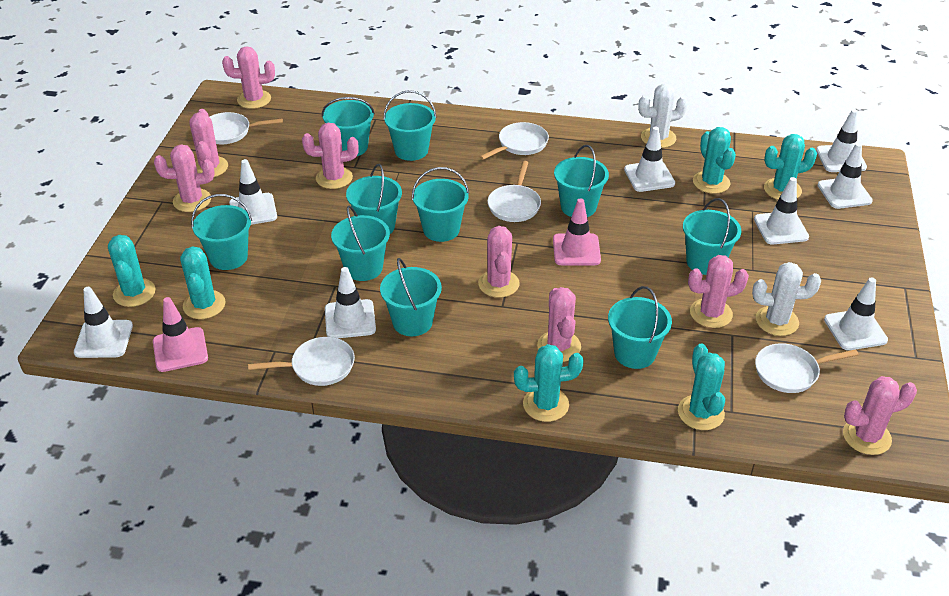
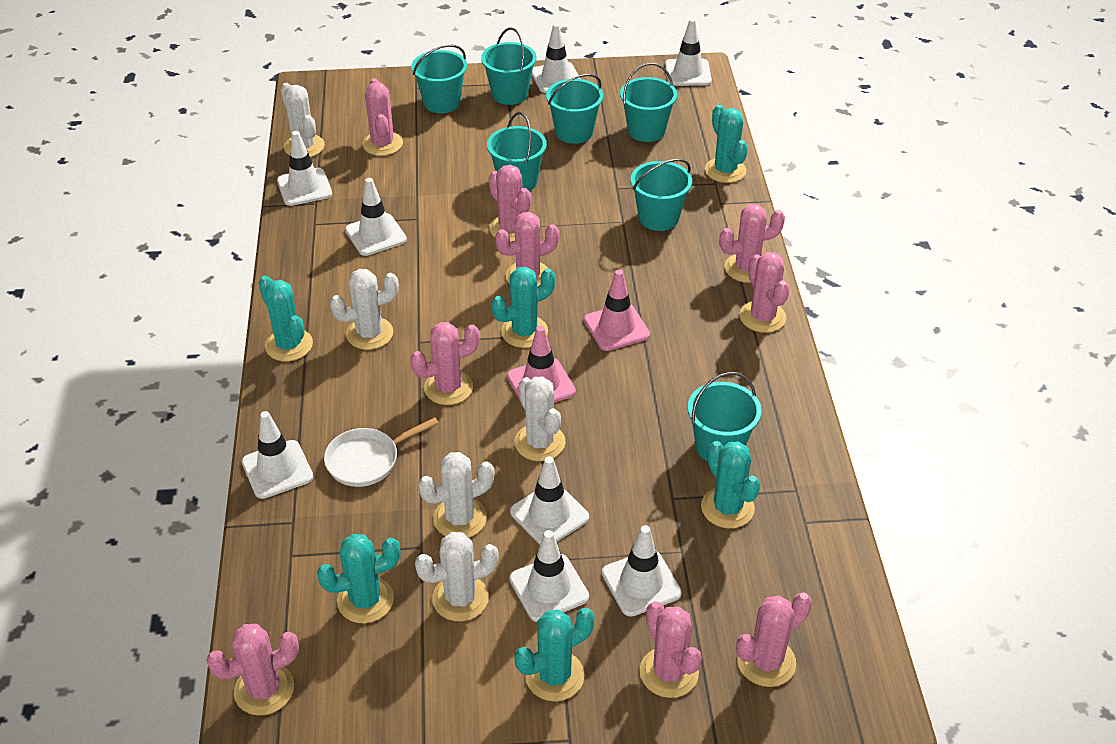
pink cactus: [154,145,215,212] [189,109,228,177] [222,46,275,109] [302,123,359,189] [478,226,520,298] [537,287,581,362] [688,255,749,328] [843,376,917,455] = 8 -> [206,624,299,715] [362,78,403,156] [410,322,480,405] [488,165,531,242] [495,212,559,286] [640,601,702,698] [719,204,785,283] [736,592,812,687] [740,252,789,333] = 9
turquoise bucket: [191,194,252,270] [322,97,375,156] [331,206,390,281] [346,164,402,234] [380,258,442,336] [383,90,437,161] [412,167,469,242] [554,145,609,217] [608,286,672,369] [683,198,741,275] = 10 -> [411,44,467,113] [481,27,537,105] [487,112,547,191] [546,74,603,144] [620,63,677,142] [631,159,692,231] [688,372,762,462] = 7
white cactus: [638,84,688,148] [752,262,821,336] = 2 -> [281,83,325,157] [330,269,399,350] [415,532,499,621] [418,452,494,538] [514,376,566,461] = 5
white pan: [210,112,283,144] [248,337,355,386] [480,122,549,160] [488,161,541,222] [755,343,859,393] = 5 -> [324,418,439,487] = 1

